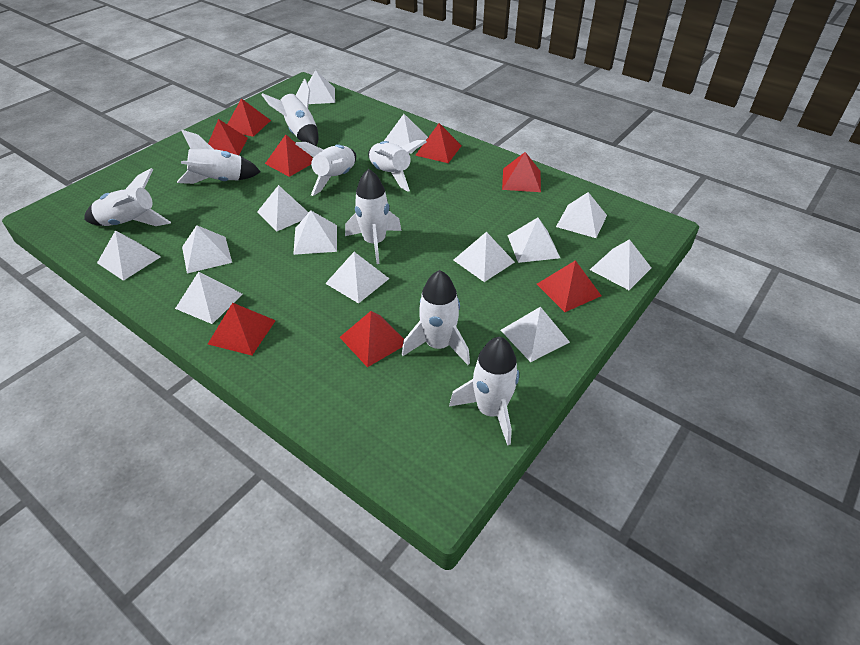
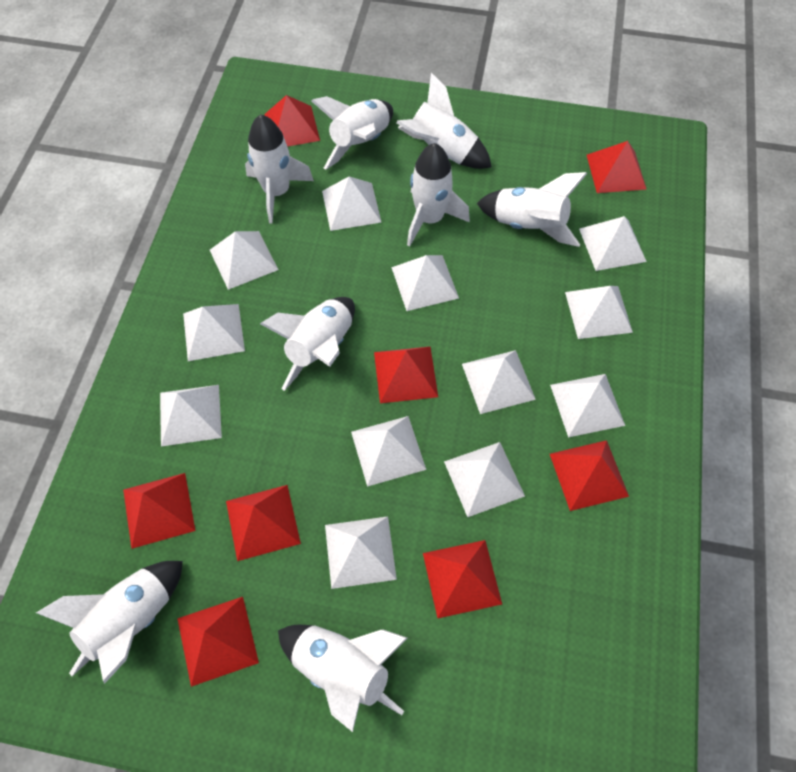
white pyramid: [97,230,161,281] [175,272,243,324] [182,225,232,273] [257,185,309,232] [293,210,337,255] [308,70,335,104] [325,252,389,304] [384,114,428,154] [454,232,515,282] [501,307,570,362] [507,218,560,263] [556,192,607,238] [590,239,651,290] = 13 -> [160,385,222,446] [183,304,245,361] [210,231,279,290] [322,176,381,231] [325,516,397,589] [351,416,426,487] [391,255,459,311] [444,442,525,517] [462,350,536,414] [550,374,625,437] [565,286,633,339] [579,216,647,271] = 12

